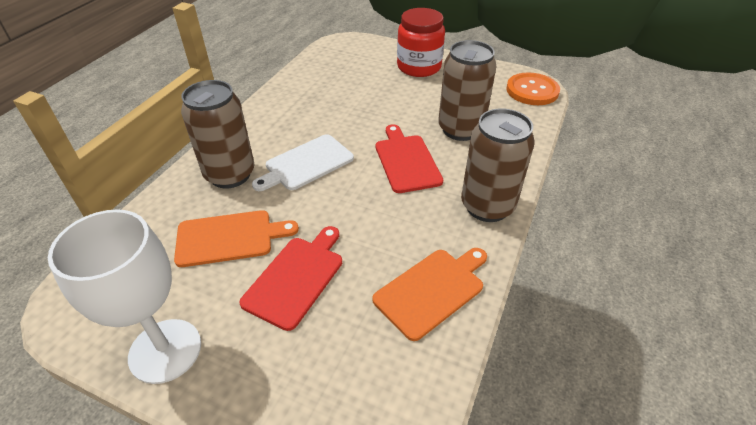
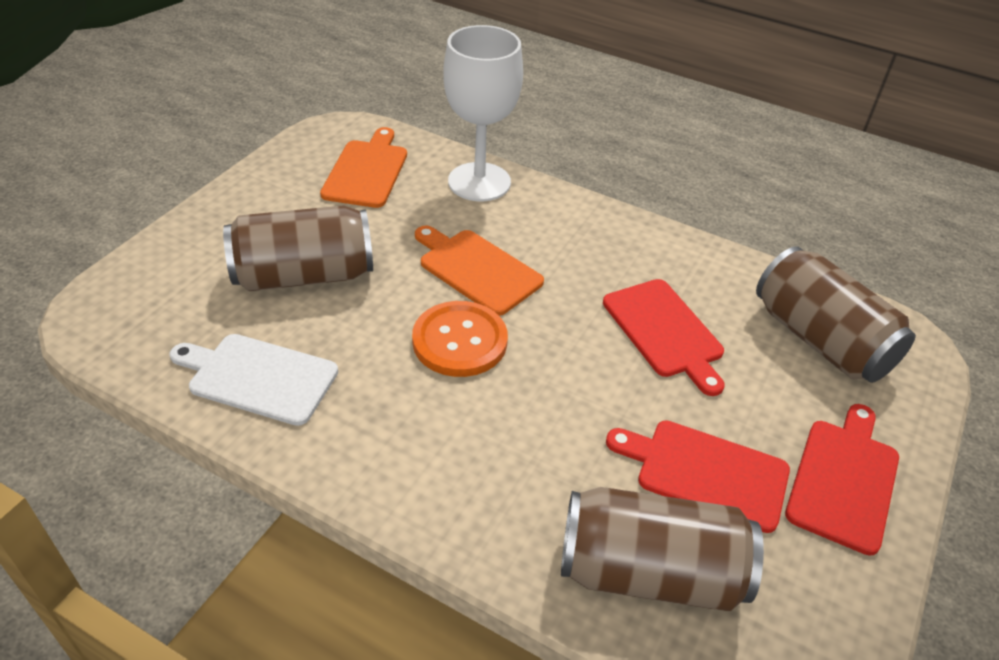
red cutting board: [239,226,342,331] [376,124,443,193] = 2 -> [603,279,725,396] [606,420,790,533] [785,404,899,556] = 3
red jar: [397,8,445,77] = 1 -> none = 0

